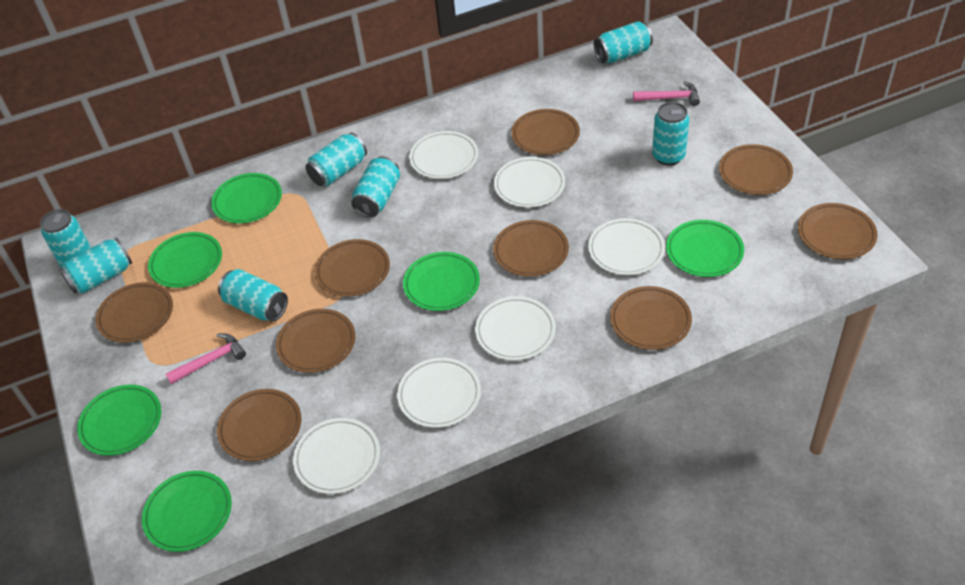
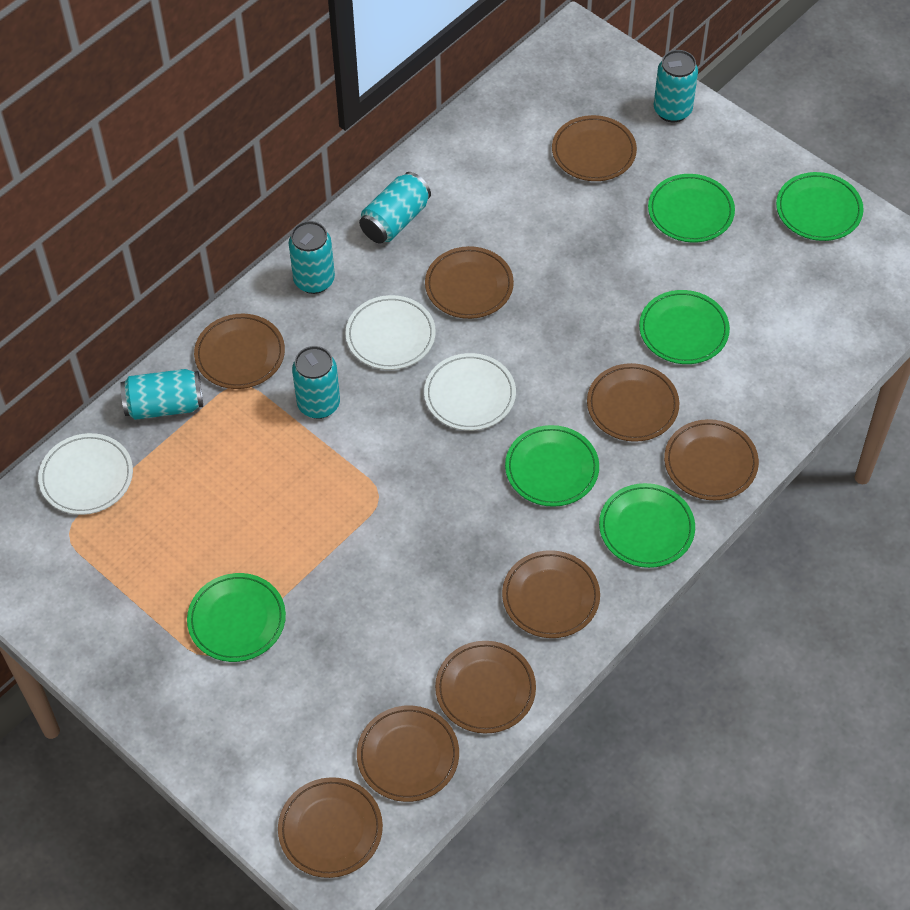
pink hammer: [166,333,246,384] [633,81,700,106] = 2 -> none = 0
turquoise can: [40,209,91,268] [59,238,132,294] [218,269,288,322] [305,132,367,186] [351,156,400,217] [594,21,653,63] [652,102,689,166] = 7 -> [120,369,203,420] [289,221,335,294] [292,346,340,419] [359,172,431,243] [654,50,698,122] = 5
white plate: [293,418,380,494] [397,358,481,428] [409,131,478,179] [475,296,556,361] [494,157,565,208] [588,218,665,275] = 6 -> [38,433,133,515] [345,295,436,370] [424,353,516,431] = 3

